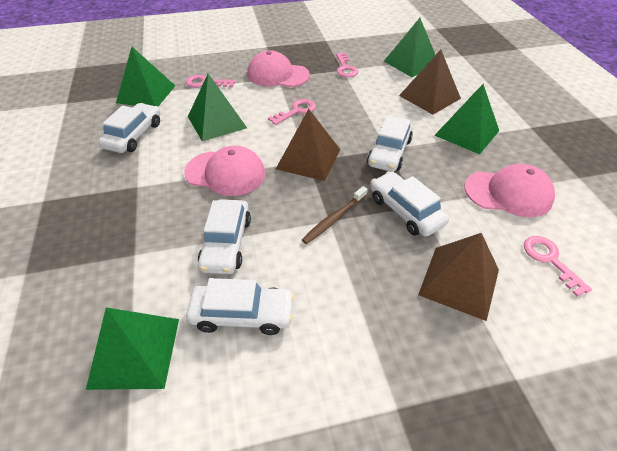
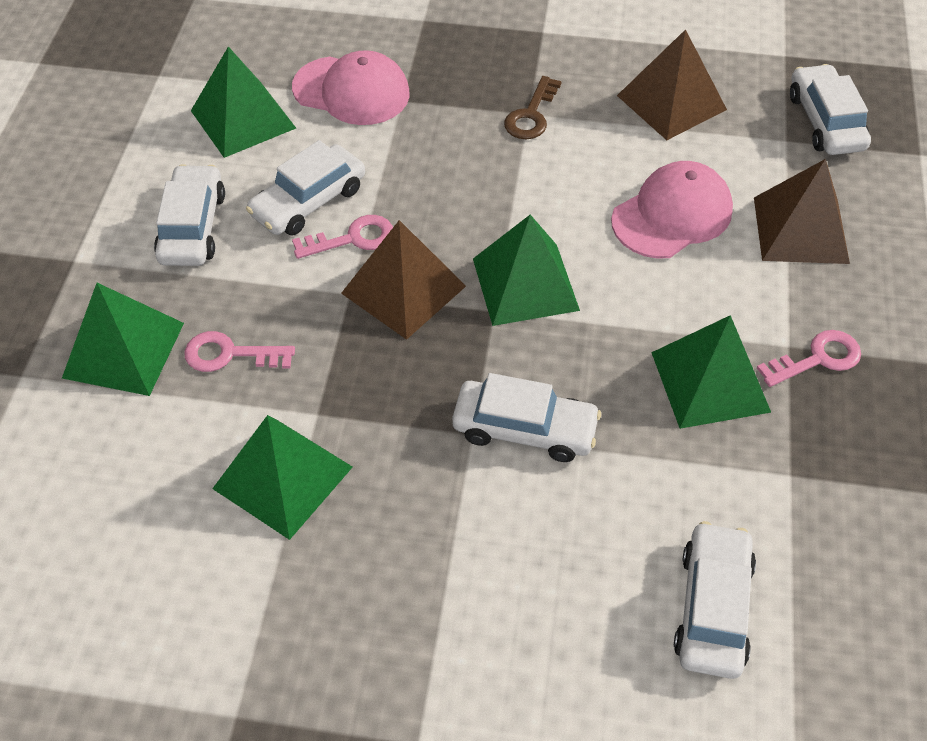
brown key: none = 0 -> [504,76,562,140] = 1
brown toothbrush: [302,186,368,244] = 1 -> none = 0
pink cap: [184,146,265,196] [247,50,310,87] [464,164,555,217] = 3 -> [292,50,410,125] [611,161,733,259] = 2
pink key: [186,75,236,88] [268,99,316,125] [336,53,358,78] [524,236,592,296] = 4 -> [184,331,295,372] [292,215,393,259] [757,330,861,387] = 3

